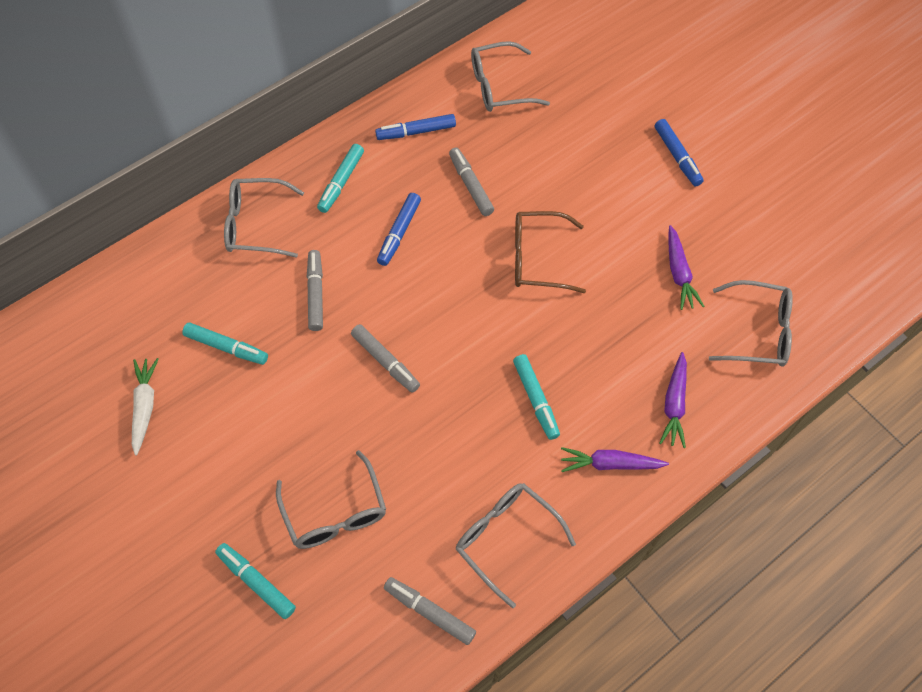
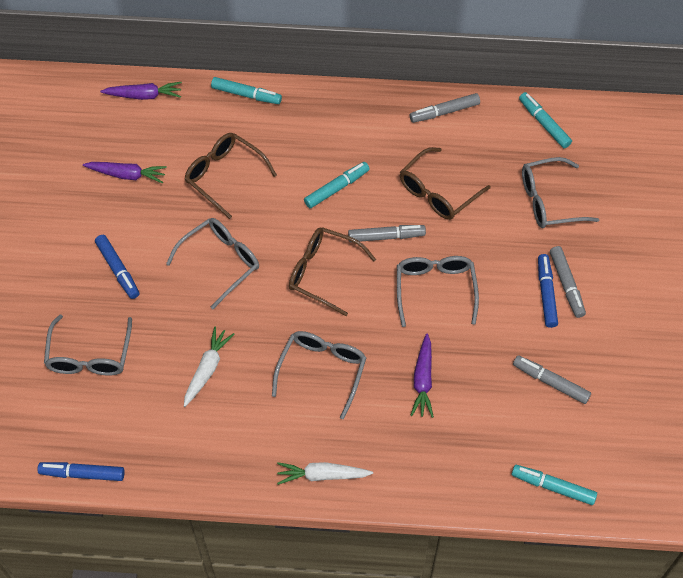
brown glasses: [515,211,586,293] = 1 -> [185,133,277,219] [289,227,376,316] [400,147,491,220] = 3
white carrot: [132,358,159,456] = 1 -> [184,326,234,407] [277,462,373,485] = 2

